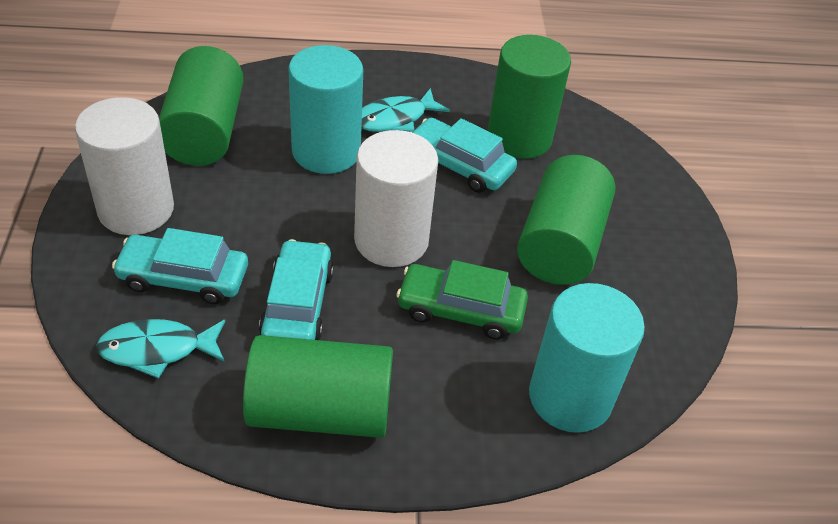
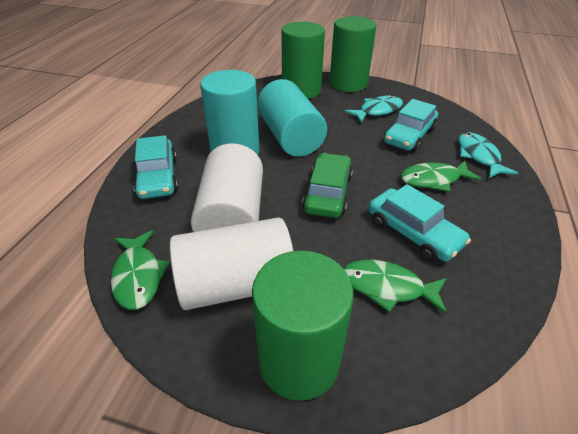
green cylinder: [159,46,244,166] [243,335,393,438] [487,35,571,159] [517,155,615,285] = 4 -> [252,251,354,401] [282,22,325,99] [330,16,376,92] = 3
green fish: none = 0 -> [111,230,170,310] [344,260,447,314] [401,161,482,192] = 3

